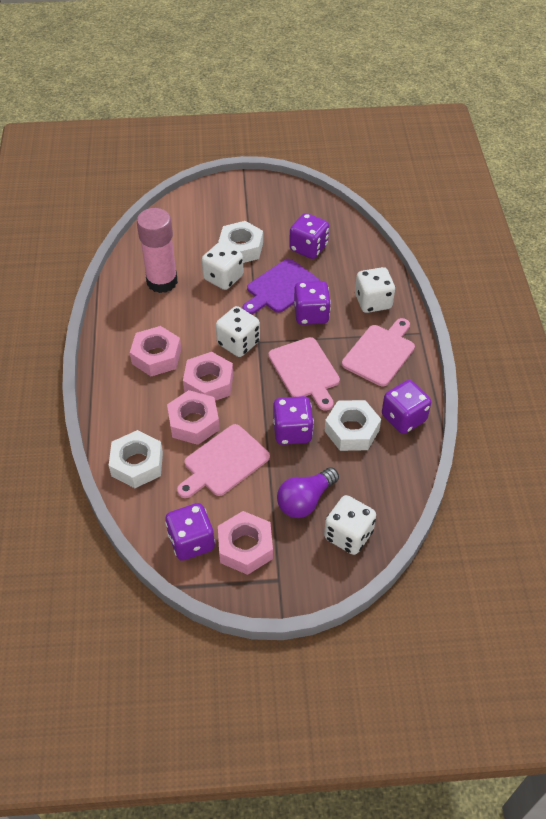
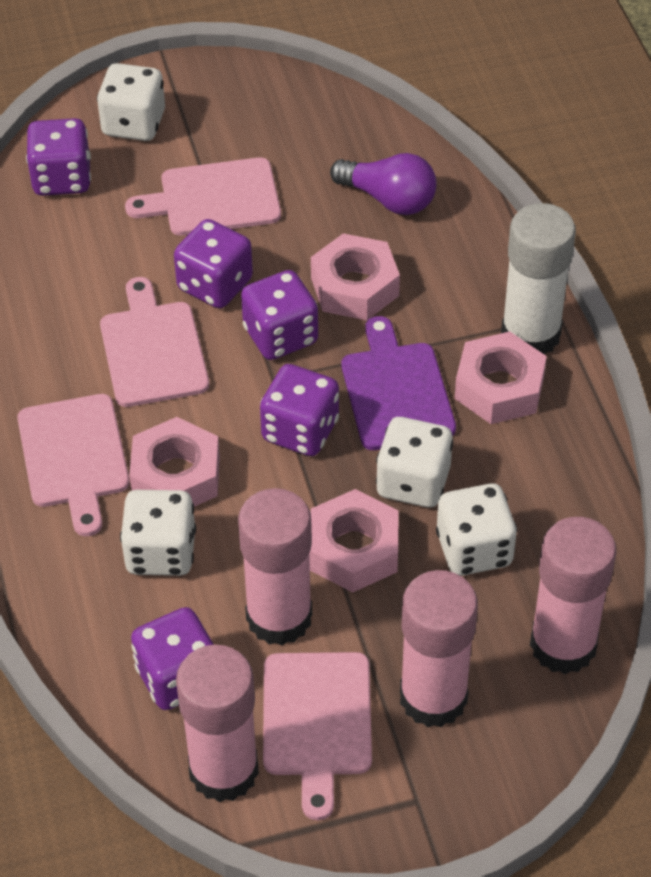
pink cutting board: [177,424,270,498] [268,337,340,411] [342,318,415,386] = 3 -> [17,394,130,536] [100,277,209,407] [125,157,281,236] [263,652,372,820] = 4
pink glue stick: [137,208,178,293] = 1 -> [176,645,259,802] [238,488,312,645] [400,570,478,727] [530,517,617,674] = 4
white glue stick: none = 0 -> [501,203,576,355] = 1
white nut: [109,430,163,488] [218,221,263,263] [325,400,381,451] = 3 -> none = 0

